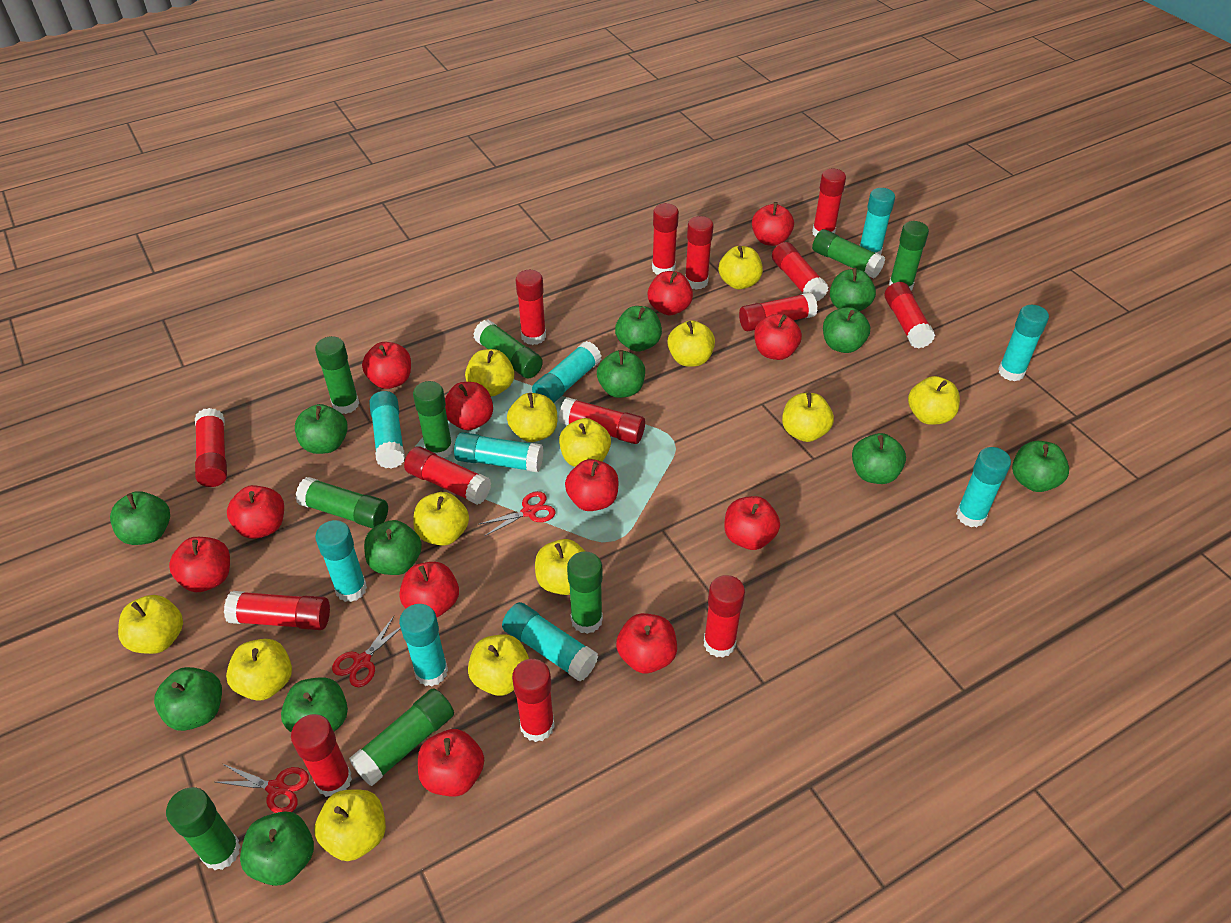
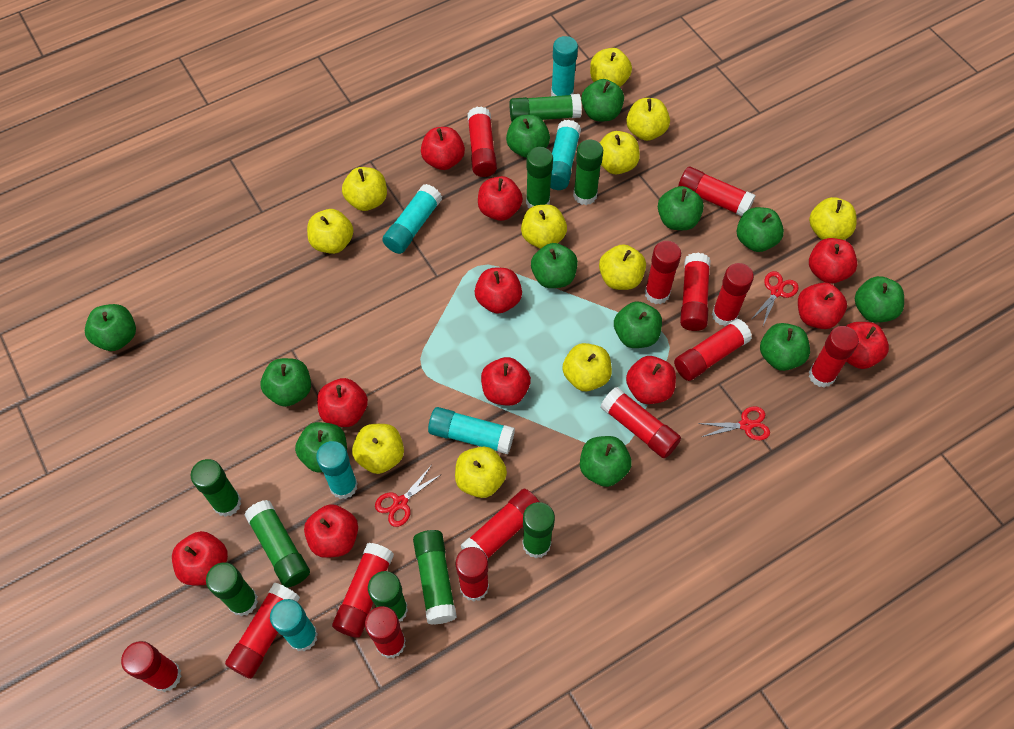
red apple: [169,537,230,592] [227,485,284,539] [362,342,411,389] [399,562,459,618] [418,729,484,797] [445,382,493,430] [565,459,619,511] [616,613,677,673] [648,271,693,315] [724,496,780,550] [752,202,794,246] [754,314,802,360] = 12 -> [172,531,228,585] [304,504,358,558] [317,378,368,427] [421,127,465,170] [475,268,522,314] [478,176,523,221] [481,357,531,406] [626,356,676,404] [798,283,847,329] [809,238,857,284] [846,322,889,369] = 11
turquoise glue stick: [315,520,367,602] [369,391,405,468] [399,604,448,687] [454,432,543,472] [502,602,598,681] [532,341,601,403] [859,188,895,255] [956,447,1011,527] [998,305,1049,381] = 9 -> [270,599,318,651] [316,441,358,499] [382,184,442,254] [428,407,515,454] [550,120,581,190] [551,36,578,96] = 6
yellow apple: [118,595,183,654] [226,639,292,701] [314,790,386,861] [413,492,469,546] [465,349,514,396] [468,634,529,696] [507,393,557,442] [535,539,586,595] [559,418,611,467] [667,320,715,367] [719,246,763,289] [782,393,834,442] [908,376,960,425] = 13 -> [307,209,354,254] [342,167,387,211] [352,424,404,474] [455,447,507,498] [521,205,567,249] [562,343,612,391] [590,48,632,87] [599,244,646,290] [600,131,640,174] [626,98,670,141] [809,197,857,240] = 11

